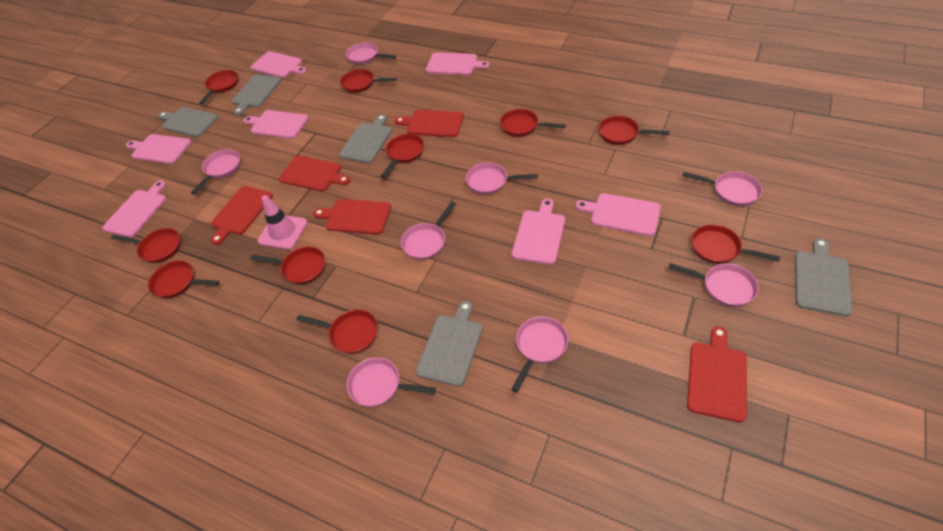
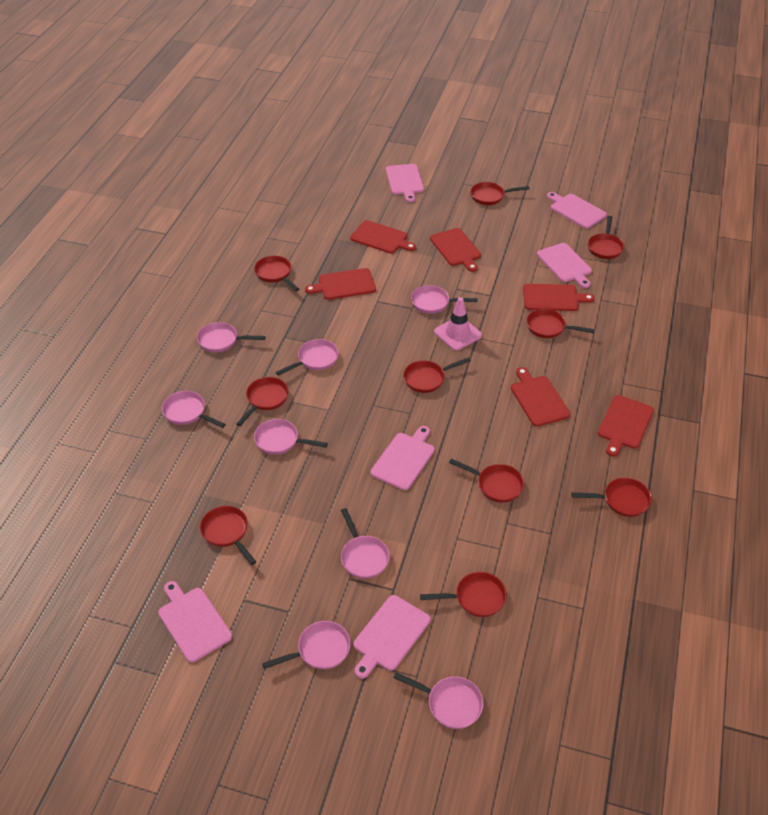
grey cutting board: [158,107,218,137] [232,74,281,115] [339,114,392,163] [416,301,483,387] [795,238,852,316] = 5 -> none = 0
pink cutting board: [102,181,166,237] [126,134,191,164] [243,110,309,139] [251,51,307,78] [426,52,490,75] [512,199,565,265] [576,193,661,236] = 7 -> [158,581,232,662] [353,595,430,679] [371,426,435,490] [386,164,424,202] [537,243,592,288] [547,192,607,229] = 6
red cutting board: [211,186,273,245] [279,156,350,191] [313,199,391,235] [395,110,464,137] [687,326,747,422] = 5 -> [305,268,376,300] [350,220,416,254] [430,228,481,272] [511,367,570,427] [523,284,595,311] [598,395,654,457] = 6

